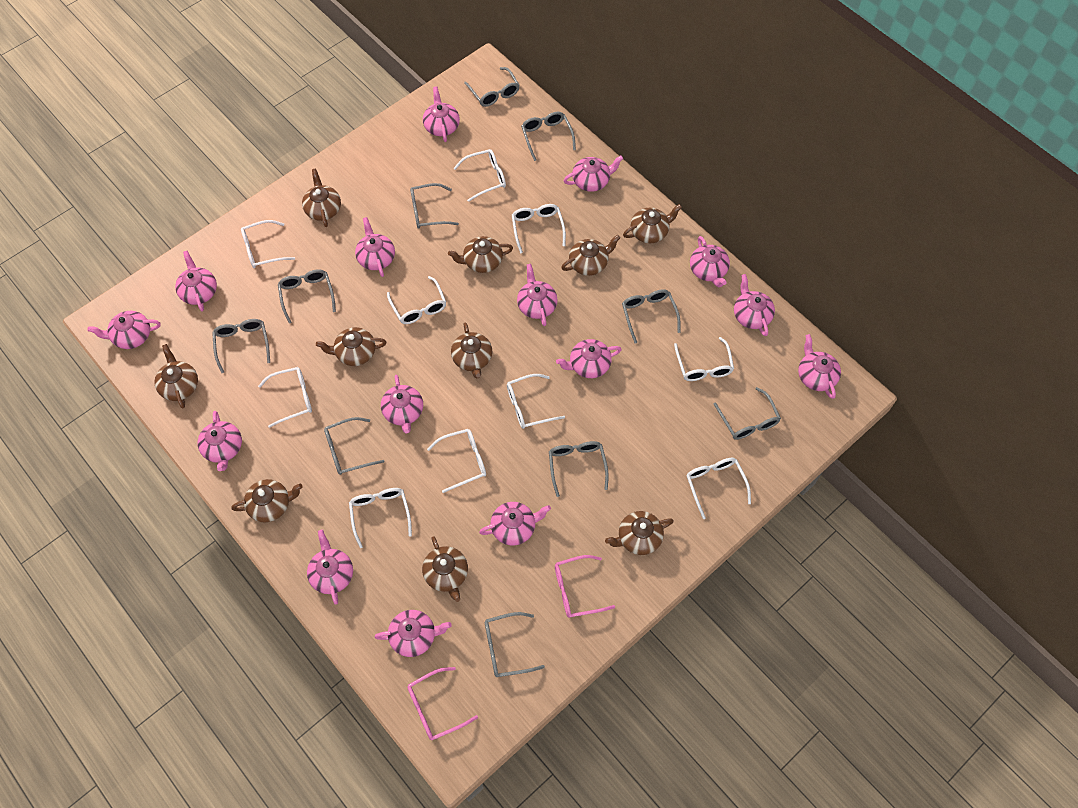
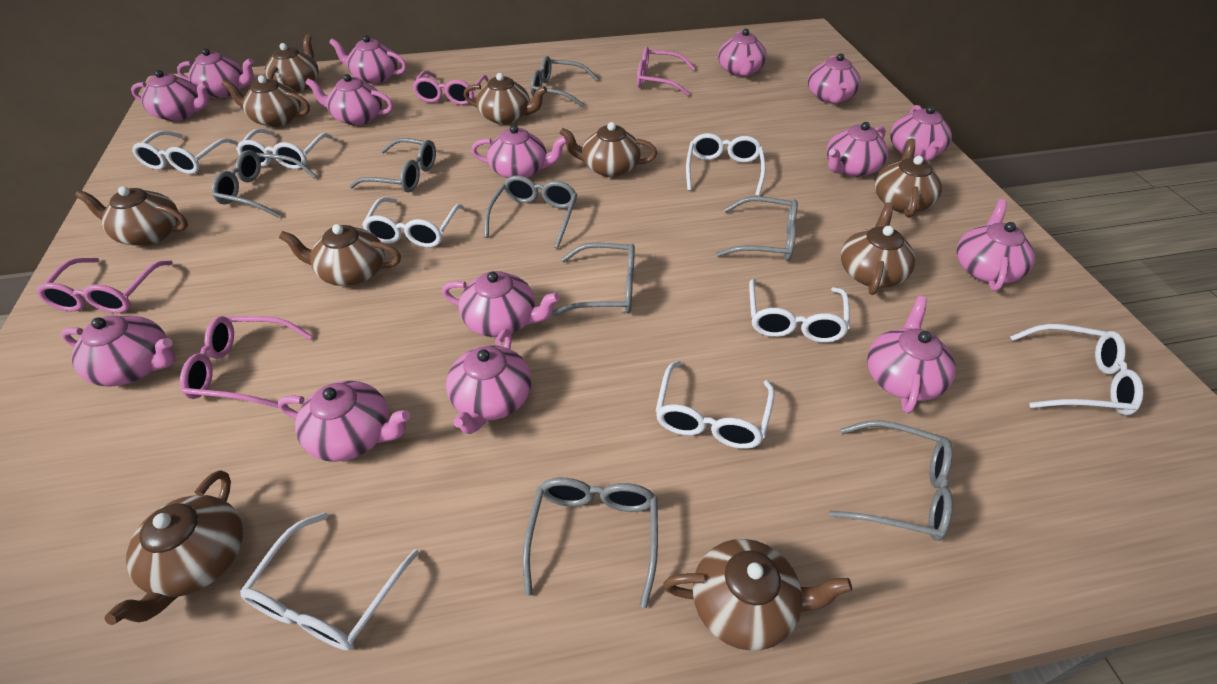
grey glasses: [212,319,270,373] [278,269,336,324] [324,417,384,475] [410,183,459,229] [464,67,519,107] [485,612,545,677] [521,112,576,161] [549,441,609,497] [622,289,681,344] [714,387,781,440] = 10 -> [212,150,317,218] [349,138,436,192] [484,175,578,249] [522,478,658,608] [531,56,598,108] [552,243,635,316] [716,196,798,261] [829,420,953,541] = 8
pink glasses: [407,667,478,740] [555,555,615,618] = 2 -> [37,258,173,313] [180,316,312,408] [412,71,489,105] [637,47,695,96] = 4
white glasses: [241,220,295,268] [258,367,312,428] [349,488,412,548] [387,276,446,324] [427,429,486,493] [454,149,506,202] [507,374,565,429] [512,204,566,253] [674,337,734,381] [686,458,751,519] = 10 -> [132,131,238,174] [236,129,333,169] [240,512,419,651] [362,197,463,248] [656,361,775,449] [686,133,766,196] [749,279,850,343] [1010,324,1144,415] = 8

